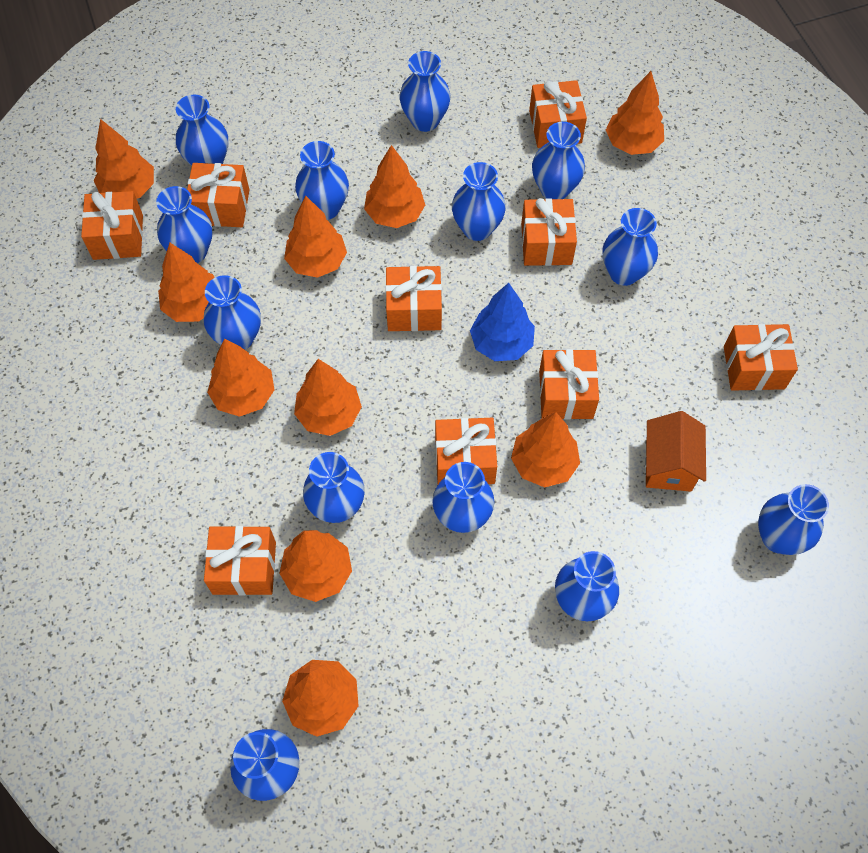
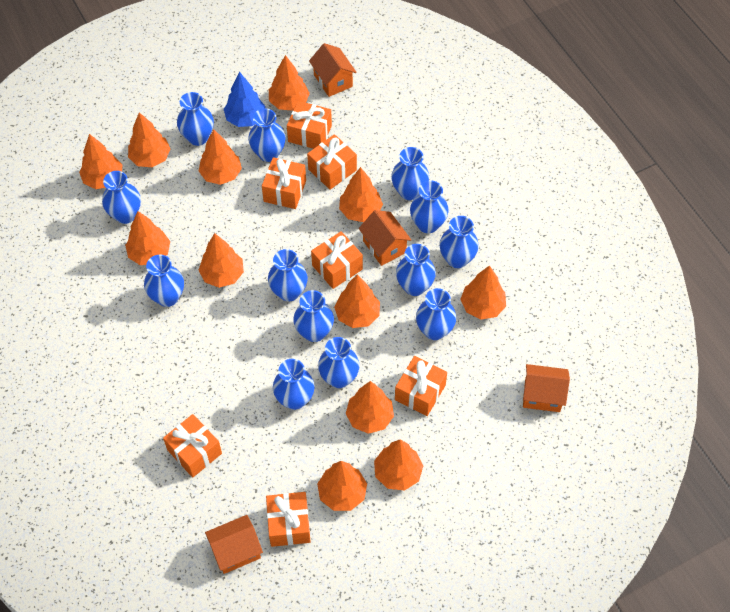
orange gift: [81,191,143,260] [187,163,250,227] [204,526,276,595] [385,266,442,331] [435,418,497,484] [521,198,577,266] [529,80,587,148] [539,349,599,419] [724,324,798,391] = 9 -> [163,414,222,477] [262,157,306,209] [266,492,311,547] [287,101,332,149] [307,134,357,190] [311,231,363,289] [395,356,447,416] = 7
orange house: [645,411,706,492] = 1 -> [205,515,263,574] [309,43,357,97] [359,210,411,266] [523,364,570,412] = 4
orange tree: [94,119,154,199] [158,243,215,322] [207,338,274,417] [279,530,352,602] [282,660,359,737] [284,196,347,278] [294,359,362,436] [364,145,425,228] [511,412,580,488] [606,71,664,155] = 10 -> [79,134,122,189] [125,211,170,265] [128,112,170,167] [198,233,244,288] [199,129,242,185] [269,55,310,111] [317,461,367,511] [334,275,380,328] [339,167,383,222] [346,381,394,434] [374,440,423,490] [460,265,506,319] = 12

